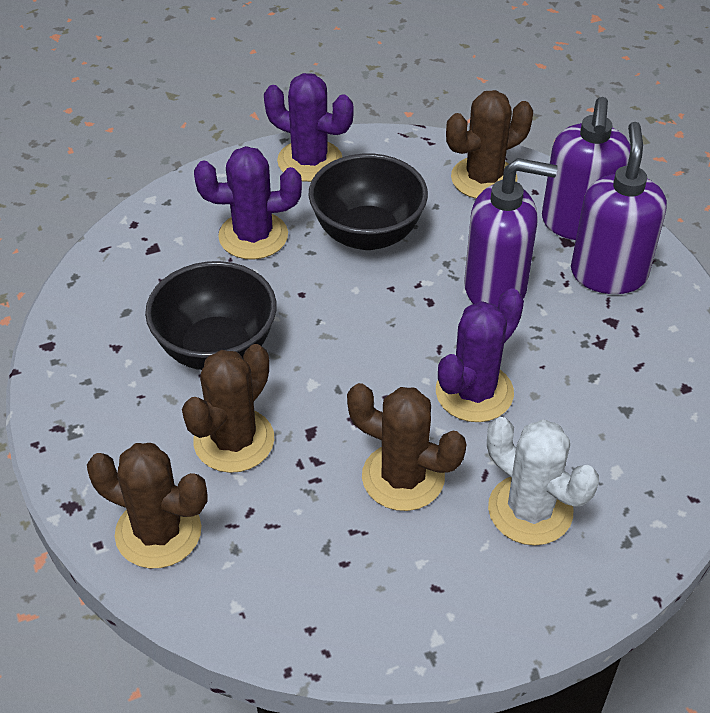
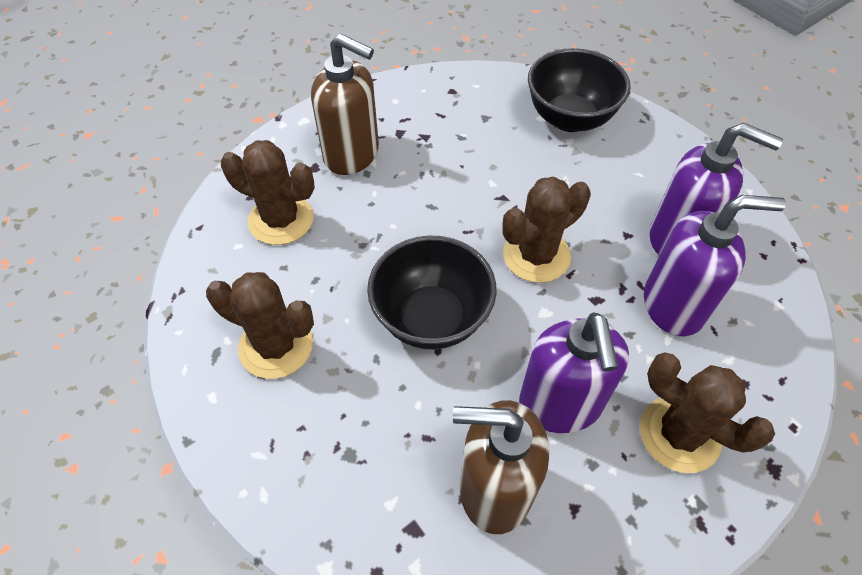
brown soap dispenser: none = 0 -> [311,34,379,175] [453,400,549,534] = 2
purple cactus: [194,146,302,259] [264,73,354,182] [436,288,524,422] = 3 -> none = 0
white cactus: [487,417,599,545] = 1 -> none = 0

